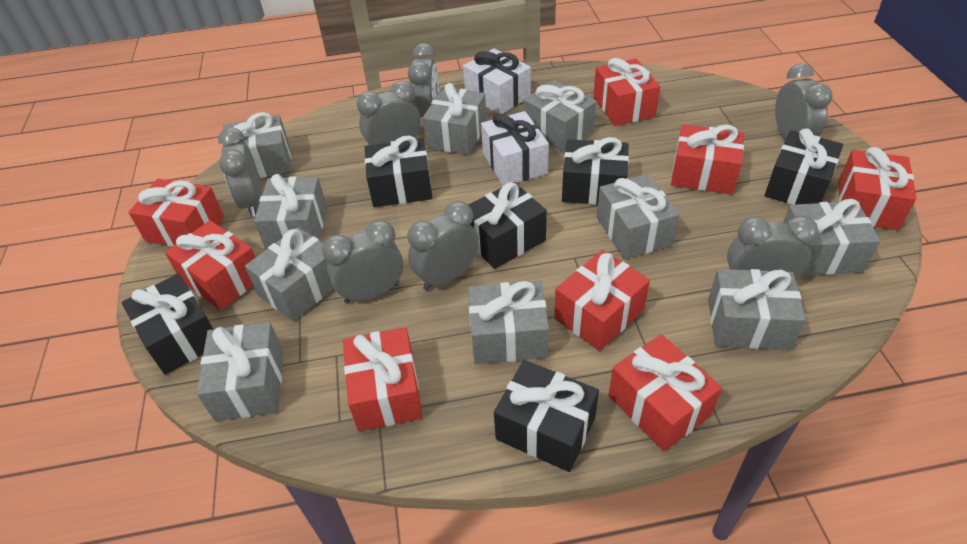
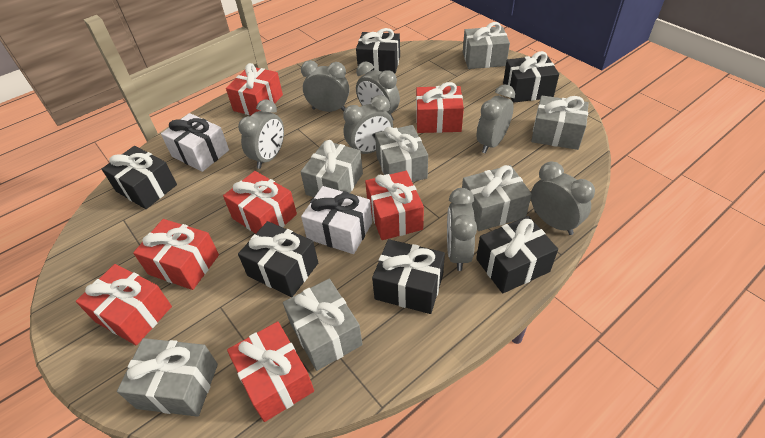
grey gift: [197,322,283,421] [223,112,292,178] [245,227,334,321] [254,174,327,250] [422,83,487,155] [468,281,549,364] [523,80,596,152] [597,174,680,259] [708,269,806,350] [783,199,880,276] = 10 -> [117,338,218,417] [283,279,363,371] [300,140,363,197] [375,125,428,182] [462,165,532,231] [463,22,510,69] [531,96,589,150] = 7
red gift: [128,179,224,247] [165,221,256,311] [343,327,423,431] [554,250,650,351] [593,58,660,126] [608,334,722,452] [671,124,744,194] [838,147,916,230] = 8 -> [76,264,172,345] [133,219,219,290] [223,171,297,234] [226,63,283,115] [227,321,314,422] [365,171,424,240] [416,82,464,133] = 7

